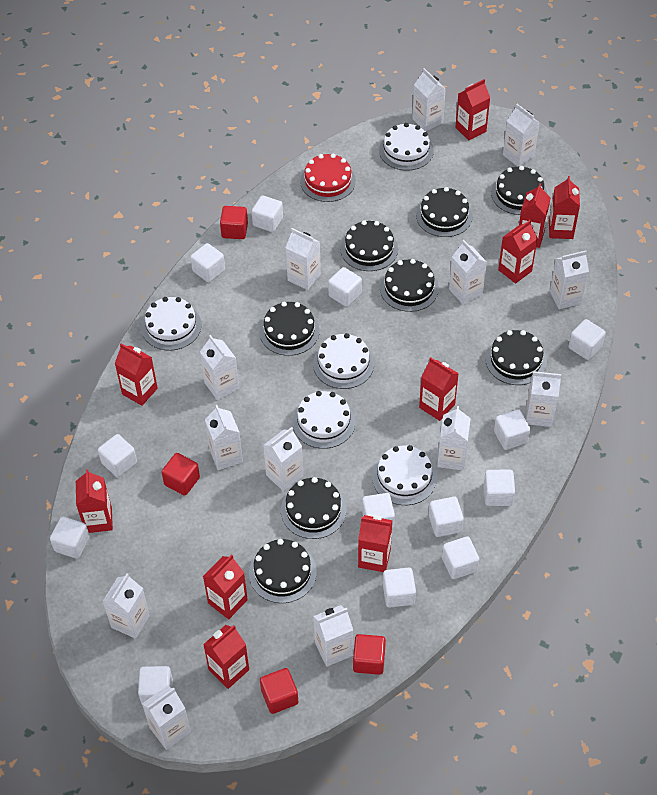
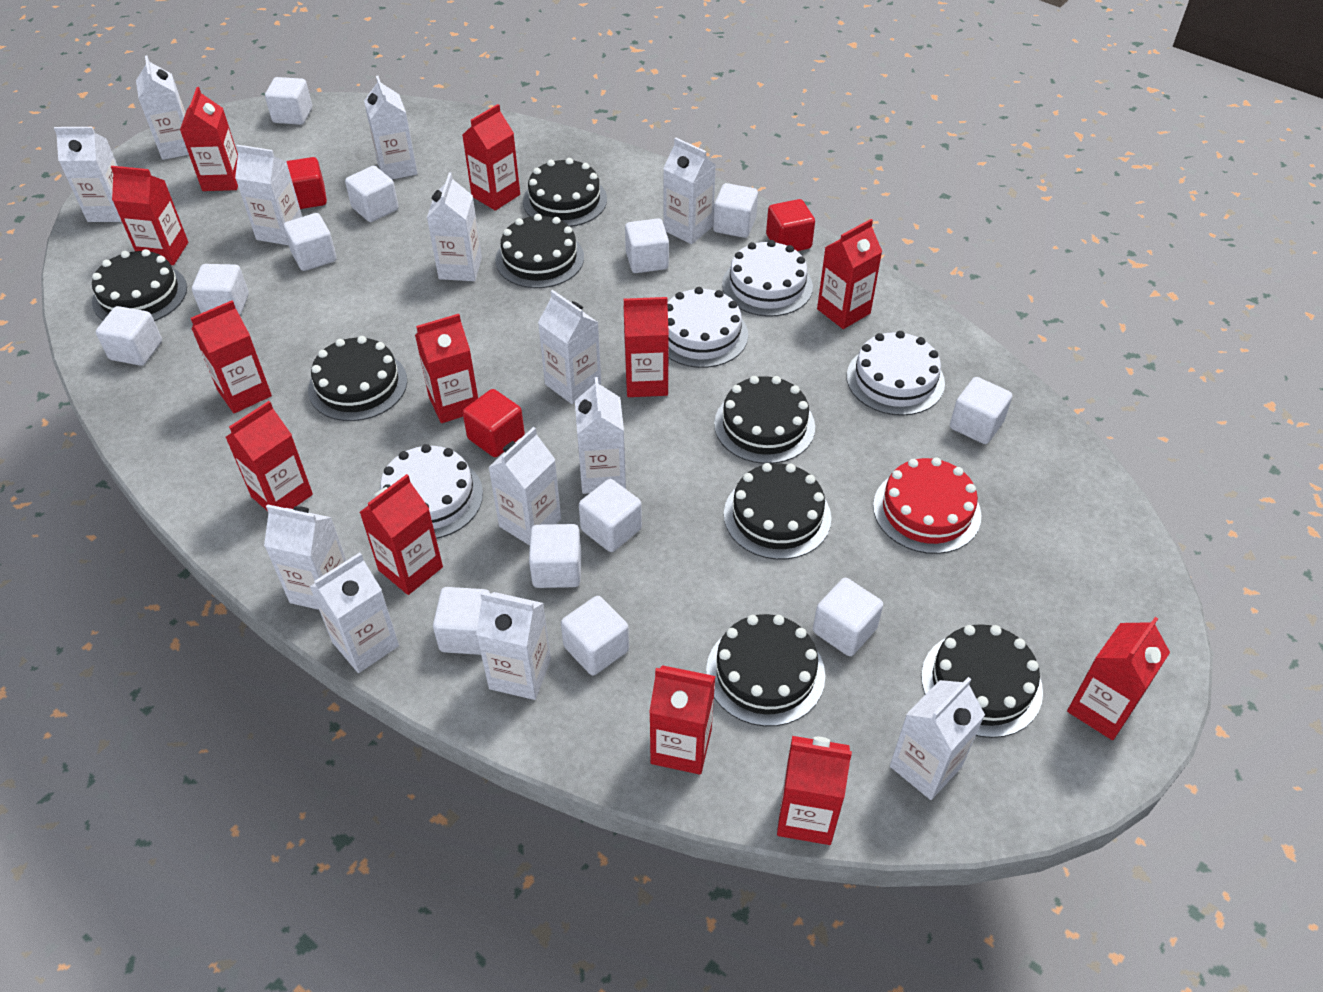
red carton: [76,469,113,533] [115,343,158,406] [203,554,248,619] [203,625,249,689] [358,515,392,572] [419,357,459,421] [455,79,490,140] [498,220,538,284] [519,183,550,248] [549,176,580,239] = 10 -> [111,166,188,265] [180,87,238,191] [191,301,272,413] [225,401,313,510] [360,474,443,595] [415,314,478,423] [463,104,520,211] [624,297,669,397] [649,665,716,775] [777,736,852,845] [817,219,882,329] [1067,617,1170,740] = 12
red cube: [162,453,200,496] [220,206,248,239] [260,668,298,714] [353,634,386,675] = 4 -> [286,157,327,209] [463,389,525,457] [766,199,815,251] = 3
white cake: [141,297,202,351] [292,391,355,449] [313,333,374,389] [372,445,437,505] [379,123,434,171] = 5 -> [379,444,483,539] [667,287,748,368] [722,240,813,317] [847,331,945,416] = 4

